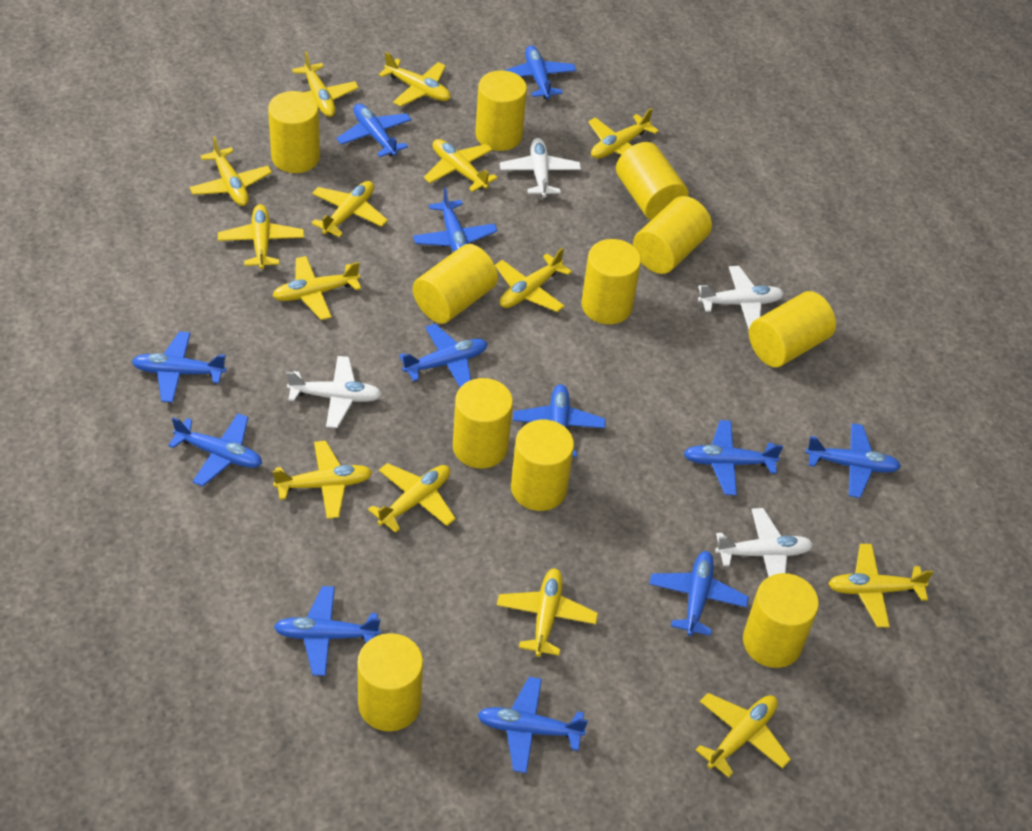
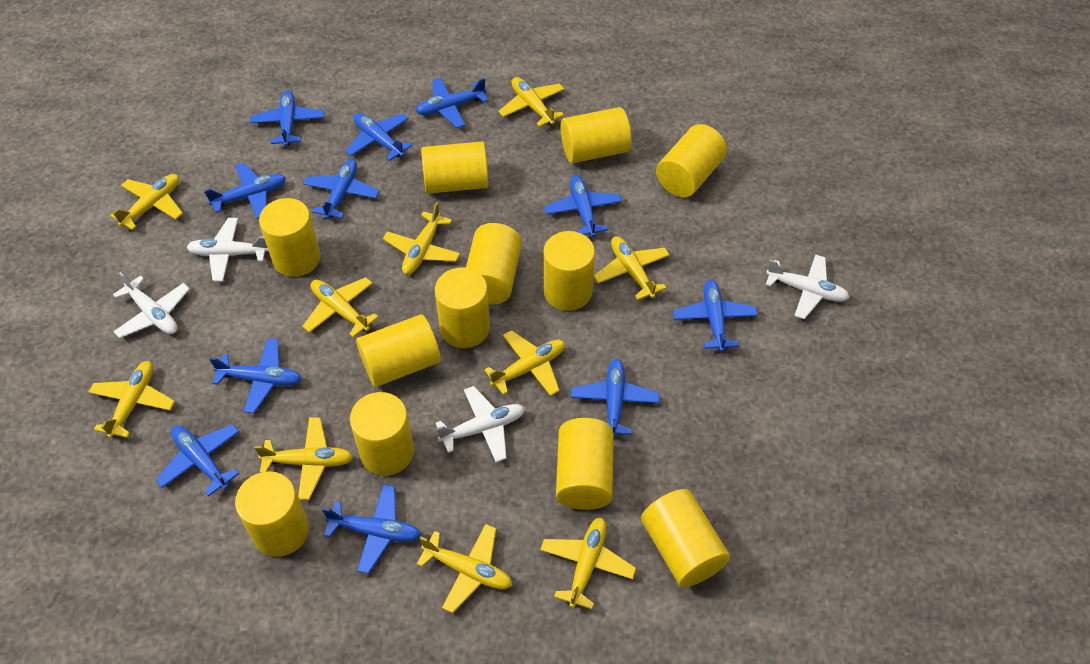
blue plane: [132,331,227,403] [168,413,262,486] [274,586,380,676] [336,103,412,157] [399,324,488,387] [413,187,497,252] [477,677,588,773] [504,45,576,99] [513,384,605,457] [649,551,749,636] [683,420,783,495] [805,423,901,498] = 12 -> [156,424,240,497] [204,163,286,219] [209,338,302,413] [250,90,324,146] [303,159,379,219] [322,484,421,574] [345,113,413,161] [415,78,488,128] [544,175,622,237] [571,359,659,438] [673,280,758,352] = 11
yellow cylinder: [268,91,320,173] [357,633,423,731] [413,244,498,324] [453,378,513,469] [475,70,527,151] [511,420,574,511] [582,239,641,324] [616,142,689,220] [633,196,712,274] [743,573,819,668] [749,291,836,367] = 11 -> [235,471,309,557] [259,198,321,277] [350,392,414,476] [356,315,441,387] [421,142,489,194] [435,267,490,348] [466,223,522,305] [543,231,595,311] [556,418,613,510] [561,107,632,163] [641,489,730,587] [656,124,727,198] = 12
yellow plane: [189,136,272,206] [218,204,304,269] [272,256,361,320] [272,440,372,519] [292,51,359,117] [312,181,388,237] [368,463,456,533] [379,52,451,107] [424,139,498,192] [495,247,572,312] [497,568,598,657] [588,108,659,159] [696,693,791,777] [828,544,934,627] = 14 -> [89,361,175,438] [110,174,183,230] [254,418,353,500] [302,277,378,337] [383,202,460,275] [417,524,512,613] [484,330,565,396] [498,77,565,127] [540,517,636,609] [593,236,670,300] = 10

